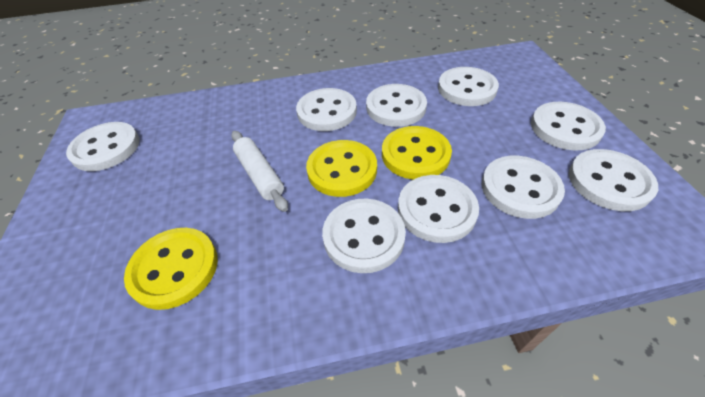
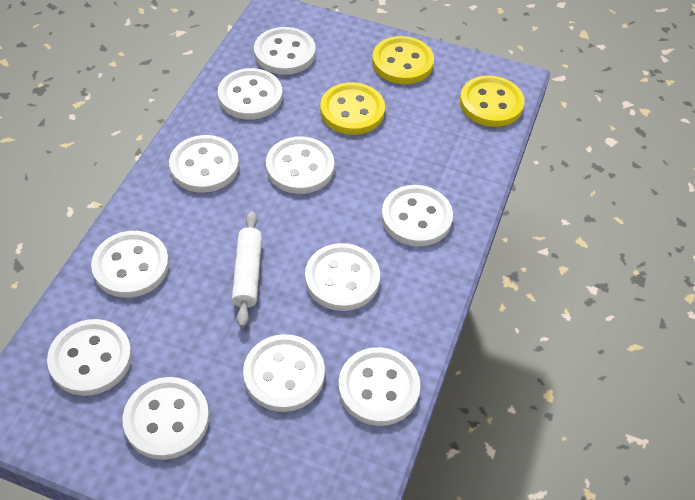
white button: [66,122,140,171] [296,88,357,131] [322,199,406,273] [366,84,427,127] [398,175,479,243] [438,67,499,106] [482,156,565,219] [531,102,606,150] [569,149,658,211] = 9 -> [47,319,132,396] [91,231,169,298] [123,377,209,460] [169,135,239,193] [218,68,282,120] [243,334,325,412] [254,27,316,75] [266,136,334,194] [305,243,380,311] [338,347,420,426] [381,185,453,246] = 11

